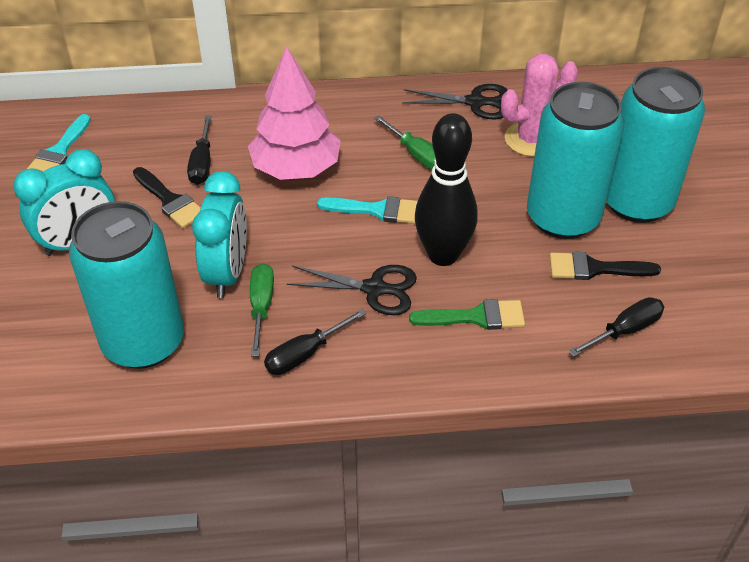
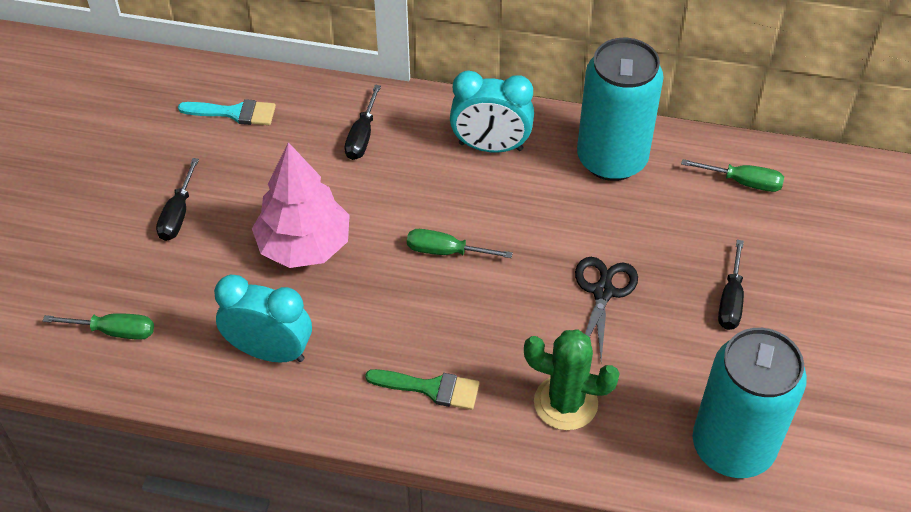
black bowling pin: [415,113,478,266] = 1 -> none = 0
black brush: [133,167,201,228] [550,252,661,280] = 2 -> none = 0
black scissors: [287,265,417,315] [402,84,507,119] = 2 -> [575,257,638,360] = 1
green cactus: none = 0 -> [524,329,620,430] = 1
green screwdriver: [250,263,274,356] [374,115,436,170] = 2 -> [43,313,154,340] [407,229,513,258] [681,159,784,192] = 3
pink cactus: [501,54,578,157] = 1 -> none = 0
turquoise brush: [27,114,91,172] [317,196,418,224] = 2 -> [178,99,276,125] = 1
turquoise can: [69,201,184,369] [527,82,624,239] [606,67,705,223] = 3 -> [577,38,664,181] [693,328,807,478] = 2

